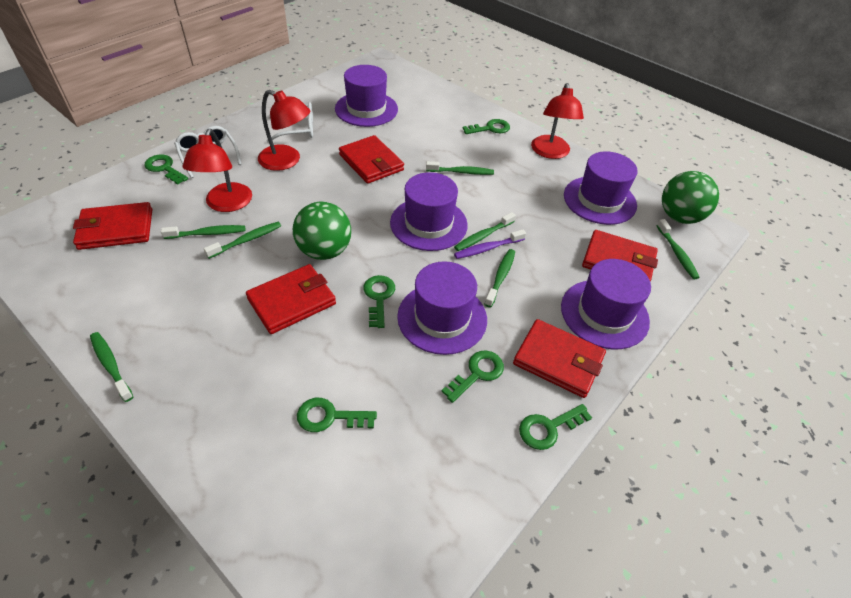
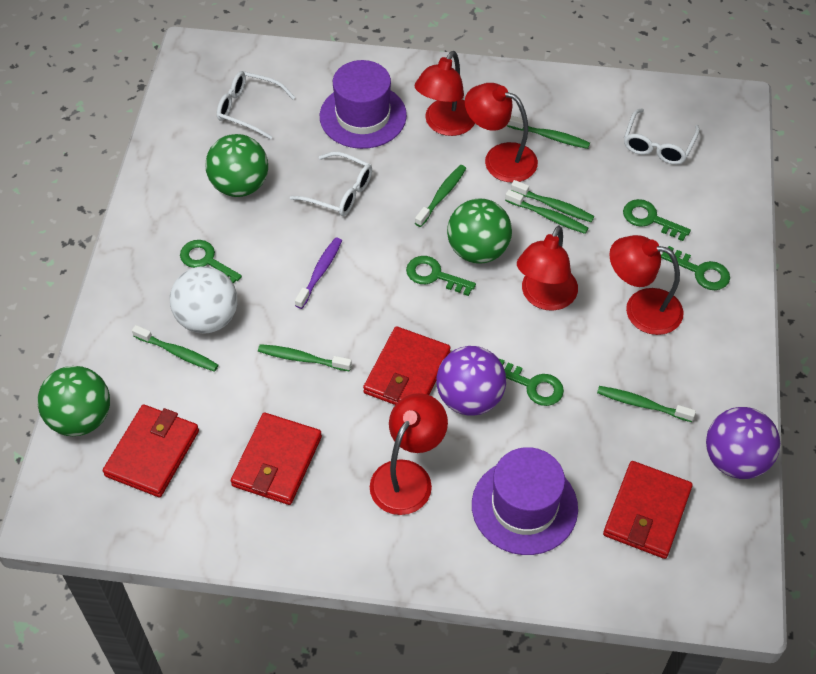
green ball: [293,202,351,260] [662,171,719,224] = 2 -> [37,366,110,436] [206,134,268,197] [447,198,512,264] = 3
green key: [144,155,188,184] [297,398,377,432] [363,275,395,328] [441,351,504,403] [463,119,510,134] [519,404,592,450] = 6 -> [180,240,242,284] [406,256,476,296] [499,358,564,406] [623,199,691,241] [661,246,730,290] = 5
purple ball: none = 0 -> [436,346,506,416] [706,407,780,479] = 2
purple hat: [335,65,398,127] [390,172,468,251] [397,261,487,355] [561,259,651,350] [564,151,638,225] = 5 -> [320,60,407,149] [472,447,578,555] = 2
red lamp: [182,129,252,212] [258,90,310,171] [531,83,584,159] = 3 -> [370,393,448,515] [415,51,475,136] [465,83,538,182] [517,226,578,311] [609,235,684,335] = 5
red wallet: [73,202,152,250] [246,264,336,334] [339,135,404,184] [513,319,606,398] [582,230,658,282] = 5 -> [103,404,199,497] [231,413,322,505] [363,326,451,405] [603,461,693,559] = 4
white ball: none = 0 -> [170,266,237,334] = 1
white glasses: [174,126,242,178] [267,102,313,143] = 2 -> [217,71,295,139] [290,152,372,216] [624,108,700,165] = 3

